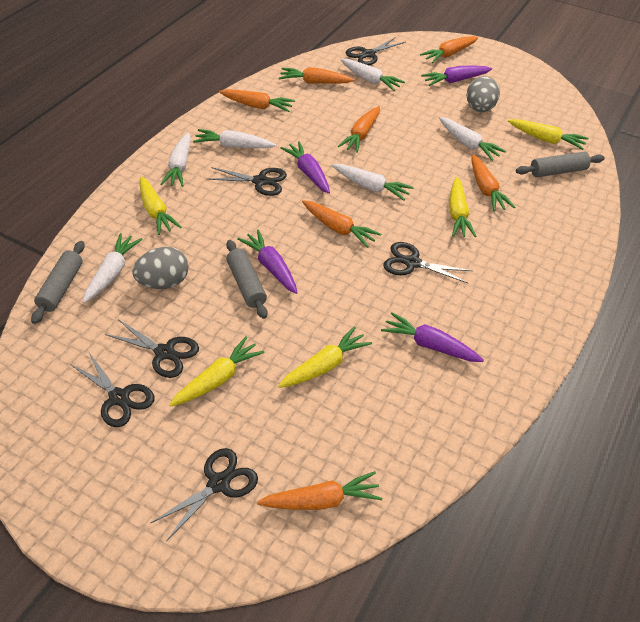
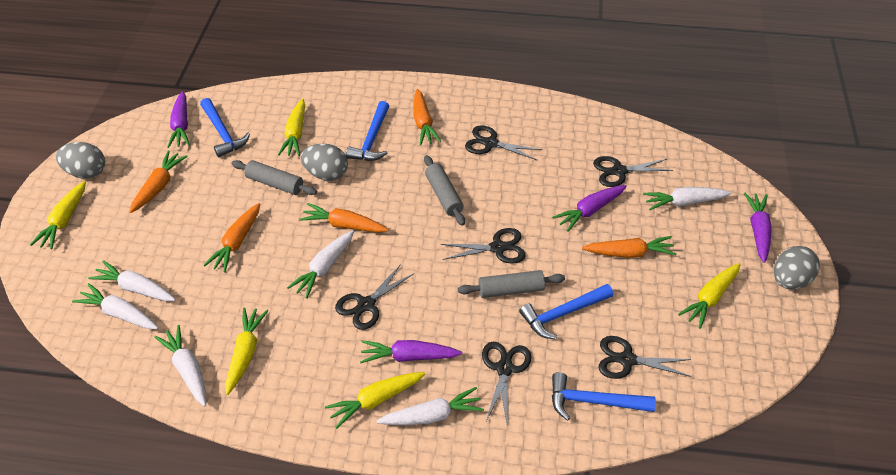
blue hammer: none = 0 -> [200,98,250,157] [346,101,389,161] [519,284,613,339] [552,372,656,421] = 4
grey egg: [132,247,189,289] [467,76,500,112] = 2 -> [56,142,105,179] [300,144,348,181] [774,246,820,289] = 3
orange carrot: [219,89,295,112] [257,471,382,510] [279,67,354,84] [302,200,381,248] [338,106,380,153] [420,36,478,63] [472,155,515,212] = 7 -> [129,150,187,213] [204,203,260,273] [299,203,388,233] [413,89,441,145] [582,236,677,258] = 5

